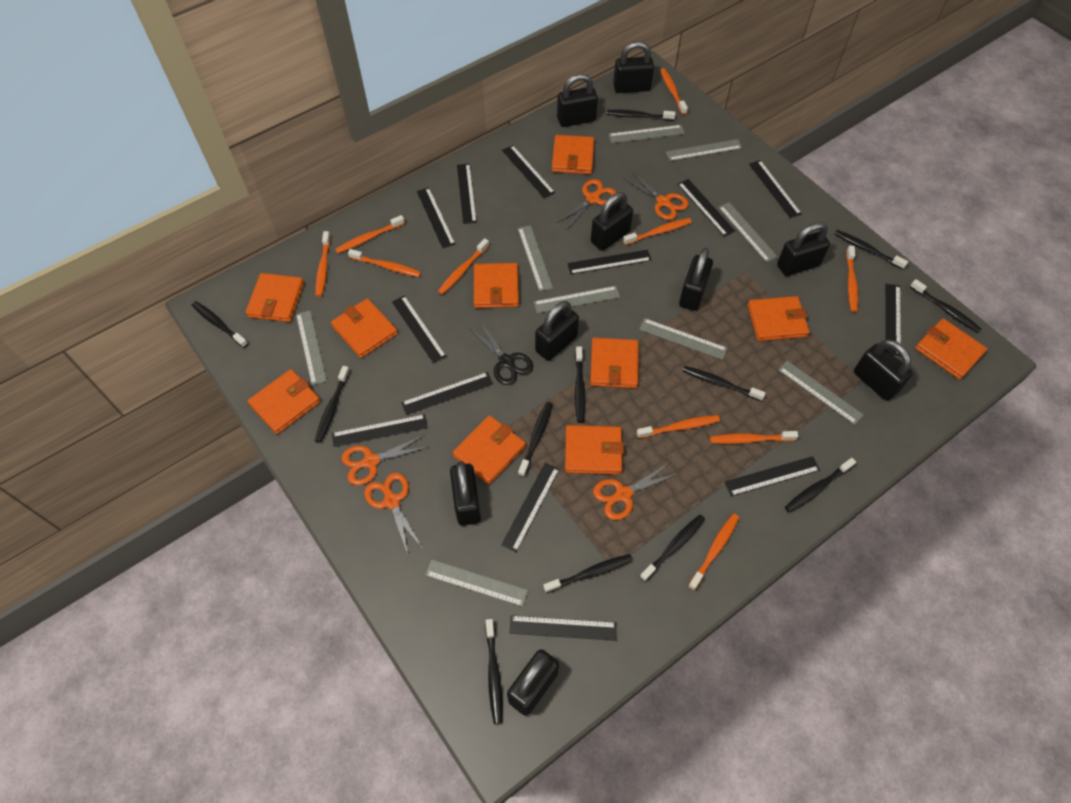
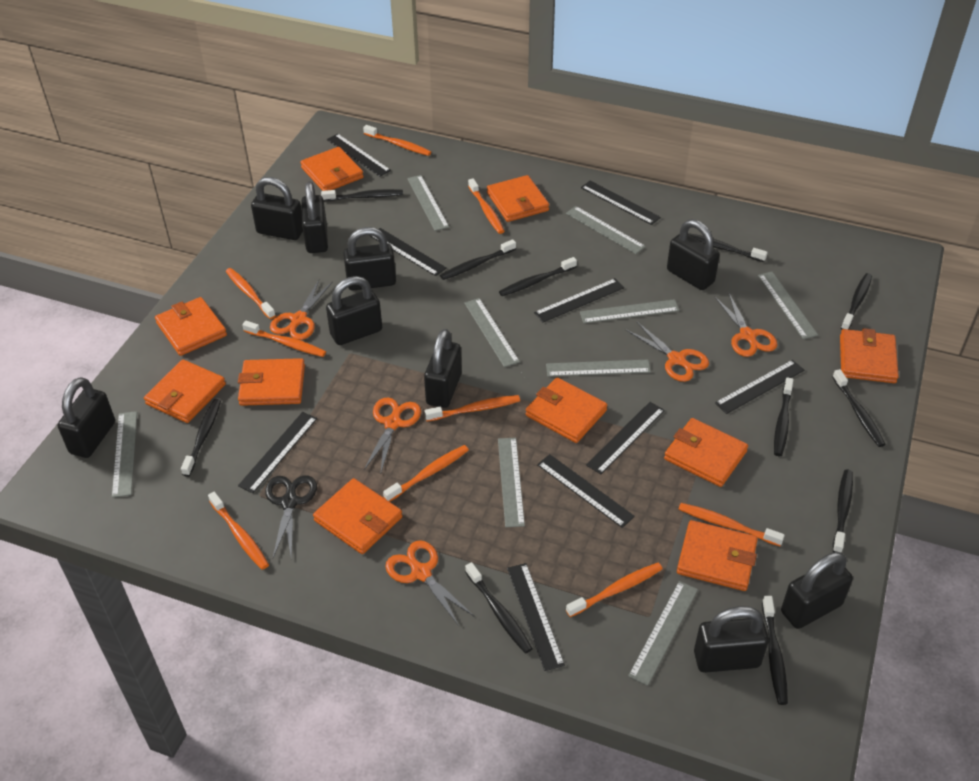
black ruler: [332,414,428,447] [392,295,447,363] [401,372,493,415] [417,188,456,248] [457,164,477,224] [501,463,560,552] [502,145,555,198] [510,615,617,641] [567,250,652,274] [678,179,735,237] [725,456,820,496] [749,160,802,218] [885,284,901,356] = 13 -> [238,412,317,493] [327,134,391,177] [369,228,447,276] [507,563,565,671] [534,278,624,322] [537,454,635,528] [581,181,661,225] [586,402,665,474] [715,360,804,414] = 9
black toothbrush: [192,301,248,348] [315,366,350,443] [486,619,503,724] [518,402,553,477] [543,554,633,593] [575,346,586,423] [607,110,676,121] [640,514,705,582] [683,366,766,401] [785,458,856,513] [834,230,908,270] [910,279,981,333] = 12 -> [181,399,221,477] [321,189,403,201] [440,239,516,280] [465,562,533,654] [499,257,577,296] [688,233,768,262] [762,596,788,705] [774,377,793,456] [833,369,886,447] [833,470,853,553] [841,273,872,330] = 11
orange toothbrush: [316,231,331,297] [335,215,405,253] [348,249,421,277] [437,238,489,295] [623,218,692,245] [636,415,720,438] [660,68,688,115] [688,513,740,591] [710,431,798,444] [846,245,858,312] = 10 -> [208,492,269,570] [226,268,276,319] [242,321,326,357] [363,125,431,156] [383,445,469,502] [425,395,520,422] [468,178,504,234] [566,563,662,617] [678,503,785,546] = 9

